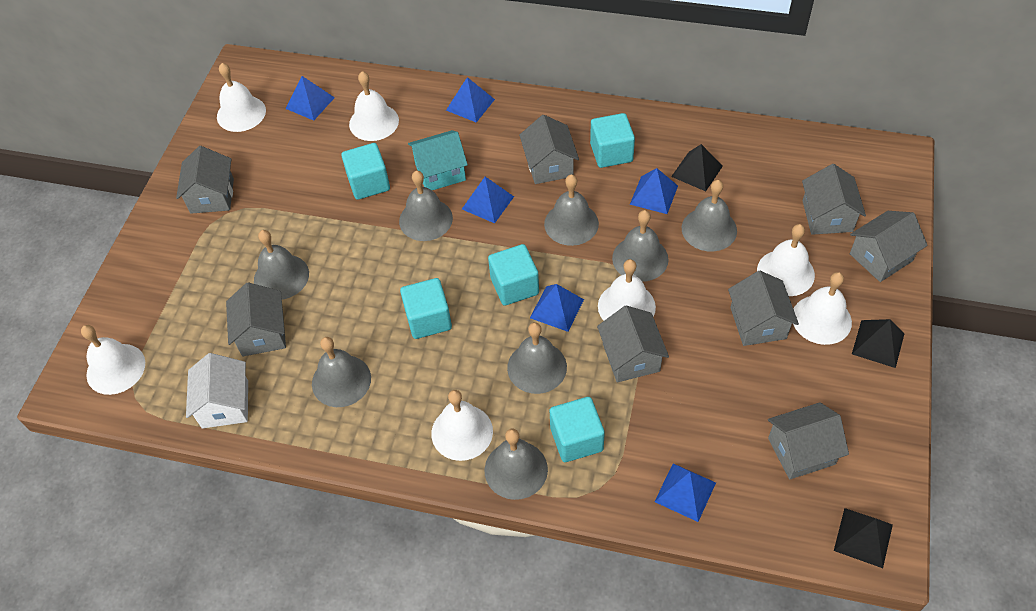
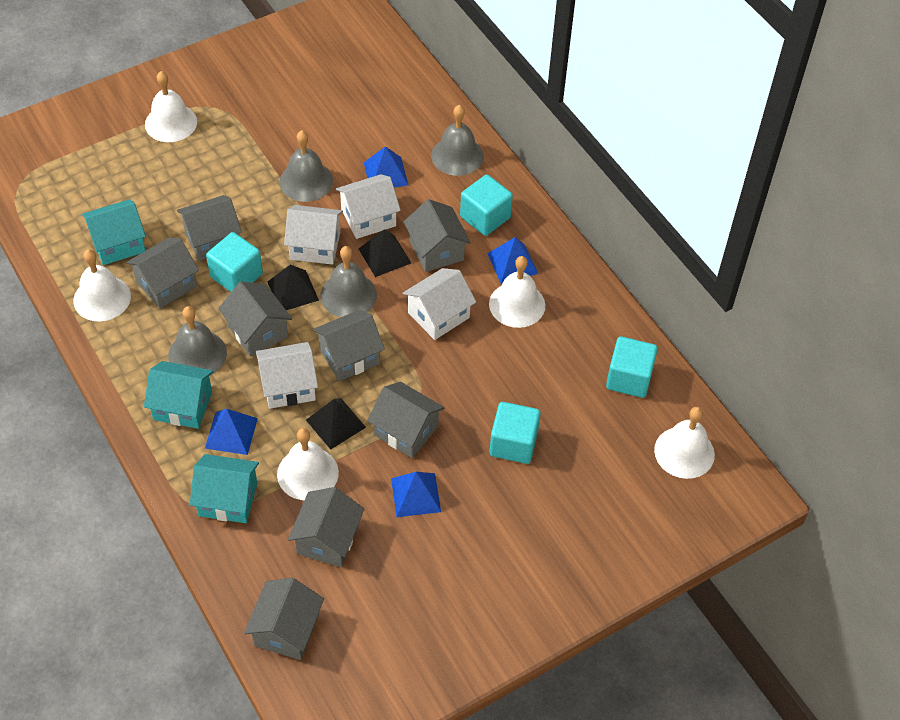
blue pyramid: [285,76,335,121] [446,77,495,123] [462,177,514,223] [530,284,584,332] [630,168,678,214] [654,463,716,522] = 6 -> [205,409,258,455] [364,146,408,187] [391,472,441,517] [487,237,538,284] = 4
grey bell: [254,230,309,300] [312,337,371,407] [399,171,453,241] [485,429,548,500] [507,322,567,394] [544,174,599,246] [612,210,669,282] [682,180,737,251] = 8 -> [168,306,227,375] [280,130,333,202] [320,246,377,317] [431,105,484,176] = 4
turquoise cube: [341,143,390,200] [400,278,452,339] [488,244,539,306] [550,397,605,462] [590,113,635,168] = 5 -> [206,232,263,292] [460,175,513,236] [490,402,541,464] [606,337,658,398] = 4
turquoise house: [408,130,468,190] = 1 -> [82,199,146,265] [144,361,213,429] [190,454,259,523] = 3
white bell: [81,325,145,395] [217,63,266,132] [349,71,399,141] [431,390,493,461] [598,259,656,321] [757,224,815,296] [793,272,852,345] = 7 -> [73,249,131,322] [145,71,197,142] [277,428,339,500] [489,256,545,328] [654,407,715,479] = 5
white house: [186,353,248,429] = 1 -> [256,342,318,409] [284,205,343,265] [336,174,401,239] [402,268,476,340] = 4

